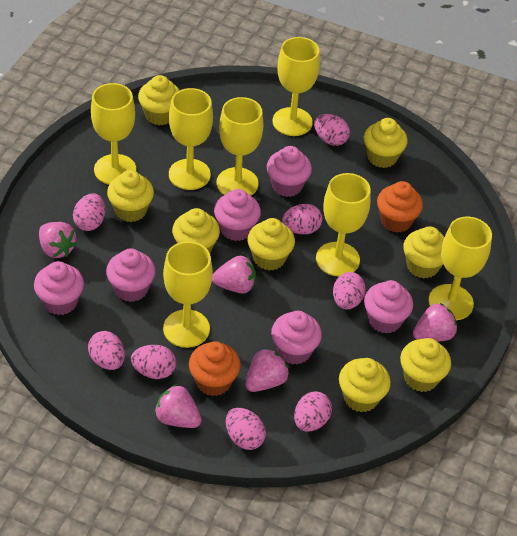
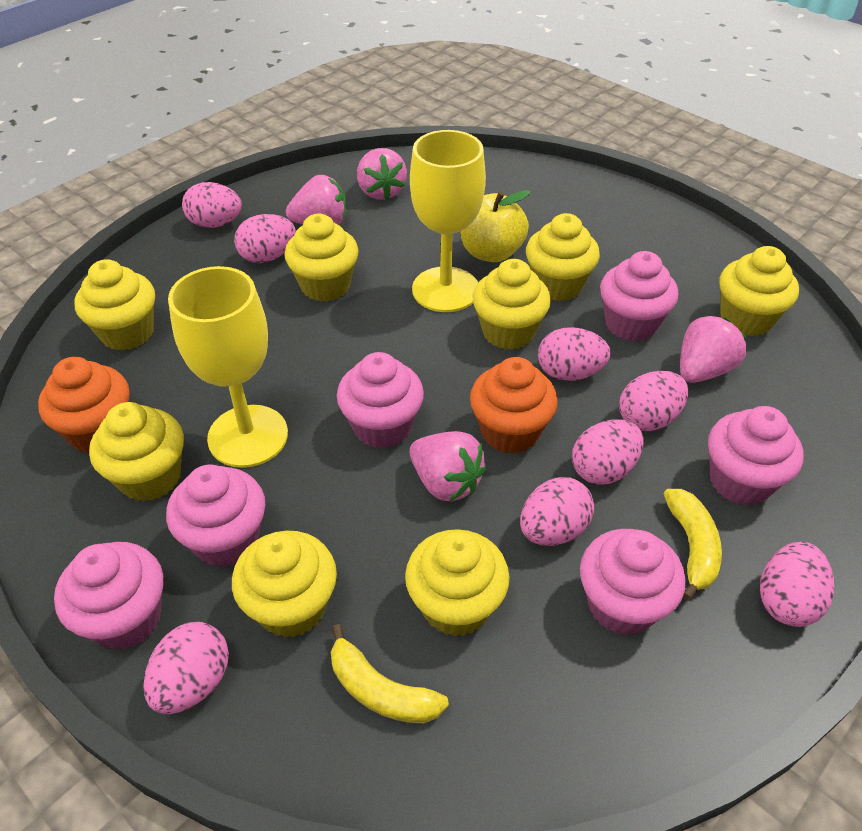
pink strawberry: [39,222,77,258] [155,384,202,428] [212,255,256,294] [245,348,289,392] [413,303,457,342] = 5 -> [286,175,346,225] [357,148,407,200] [410,431,486,501] [680,315,747,383] = 4
yellow apple: none = 0 -> [460,190,531,262] = 1
yellow banana: none = 0 -> [331,624,449,723] [664,489,722,601] = 2
yellow goblet: [91,83,136,185] [163,241,213,348] [169,88,213,190] [216,97,264,196] [272,37,320,136] [316,173,371,277] [428,217,492,320] = 7 -> [168,266,288,468] [410,130,486,312] = 2

